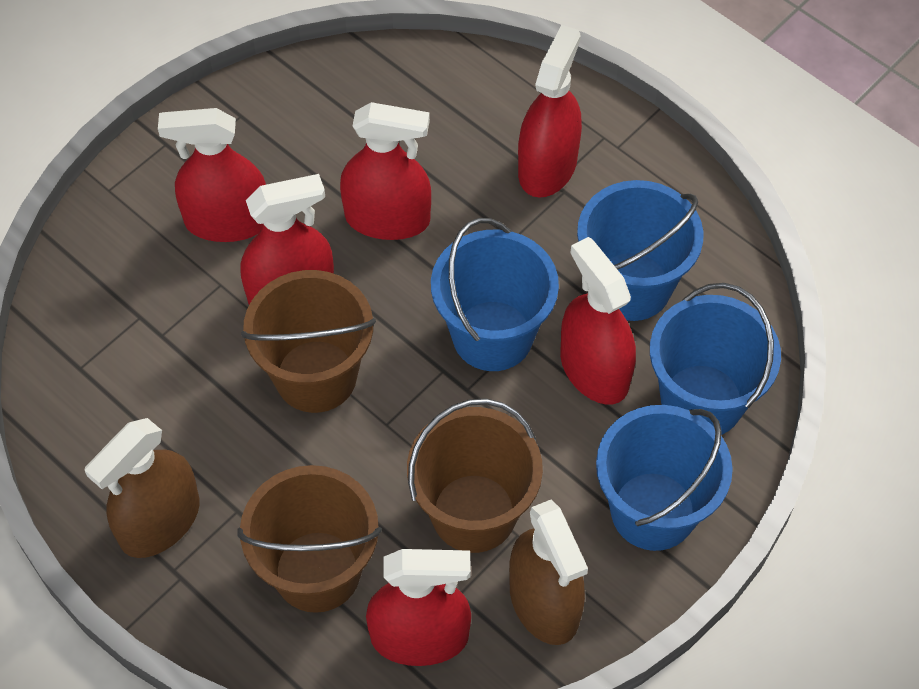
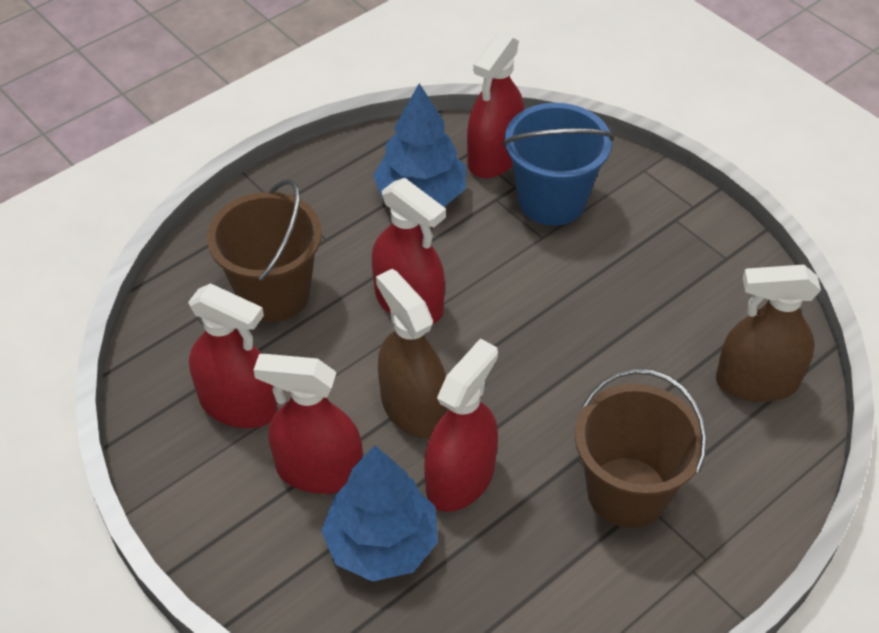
blue bucket: [431,218,559,371] [577,180,703,321] [596,405,733,551] [650,283,781,435] = 4 -> [503,103,614,226] = 1
blue tree: none = 0 -> [321,445,438,582] [373,83,466,207] = 2
brown bucket: [237,465,381,613] [241,270,376,413] [407,398,543,553] = 3 -> [207,179,322,322] [575,368,707,528] = 2
red spray bottle: [158,108,266,242] [240,174,334,305] [340,102,431,240] [366,549,471,666] [518,25,582,198] [560,237,636,405] = 6 -> [188,283,277,428] [254,354,363,494] [372,178,446,324] [424,339,498,512] [467,33,525,178] = 5

